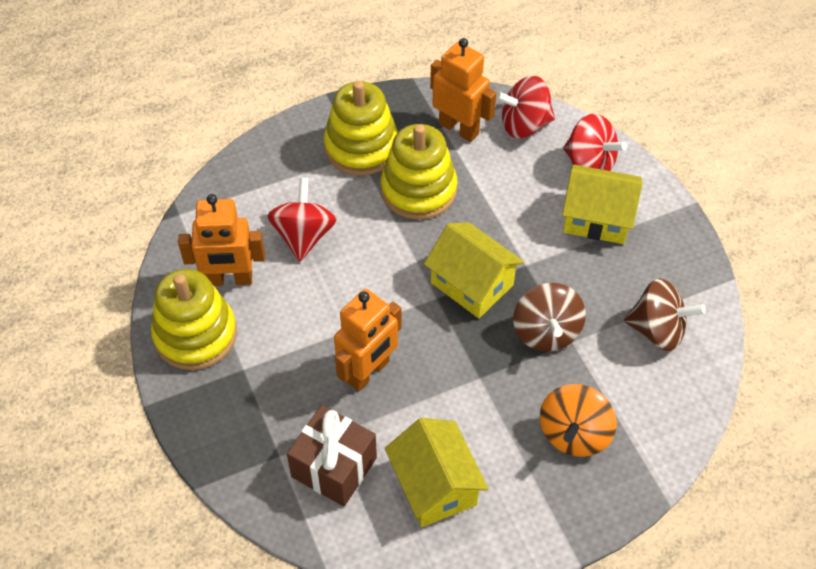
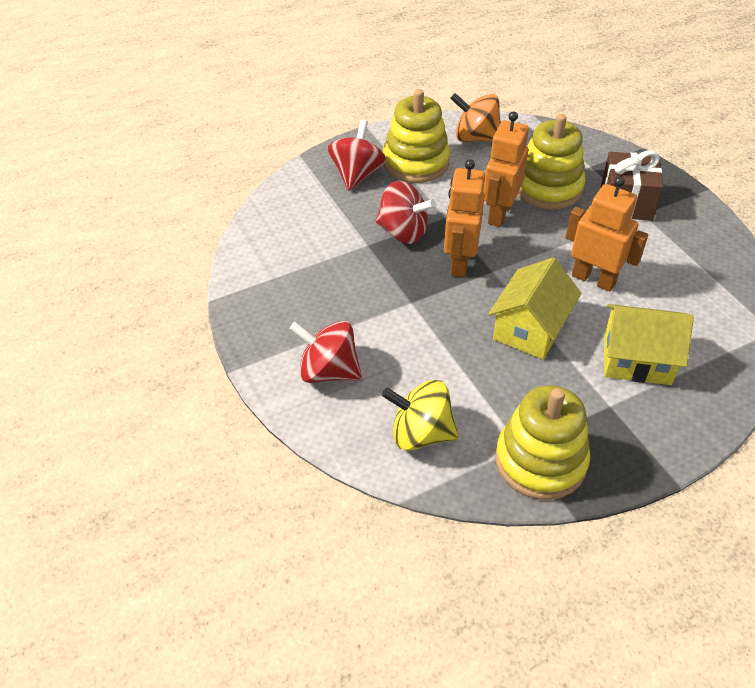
brown spinning top: [513,283,586,351] [624,278,706,351] = 2 -> none = 0
yellow house: [385,418,489,527] [424,223,524,318] [562,165,643,244] = 3 -> [488,258,581,359] [604,304,694,385] = 2
yellow spinning top: none = 0 -> [382,380,459,451] = 1

